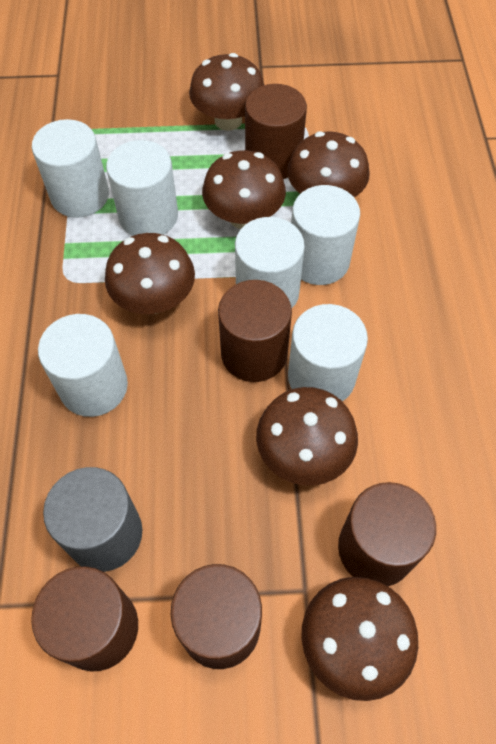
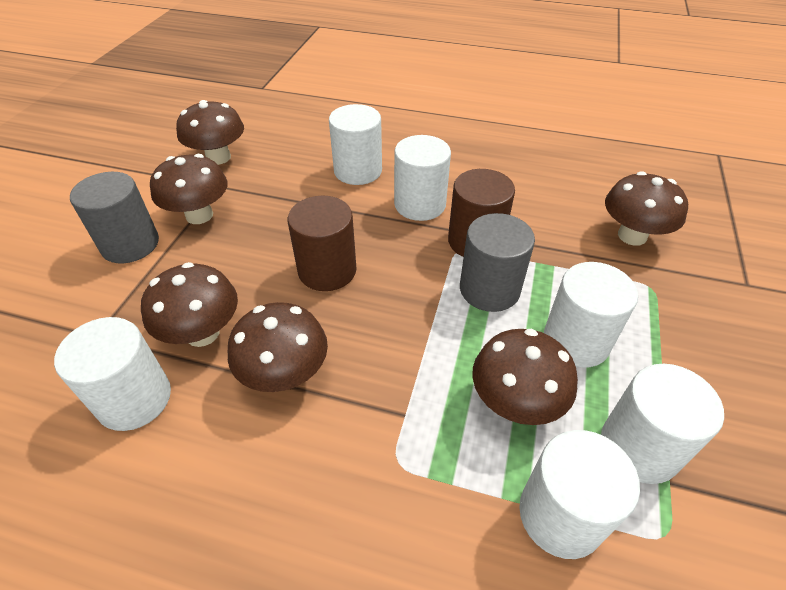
brown cylinder: [31,566,138,672] [171,564,262,669] [218,280,292,382] [245,84,307,179] [338,482,436,586] = 5 -> [288,196,357,291] [448,169,515,257] = 2
grey cylinder: [43,467,142,572] = 1 -> [70,172,159,263] [460,213,535,312] = 2

